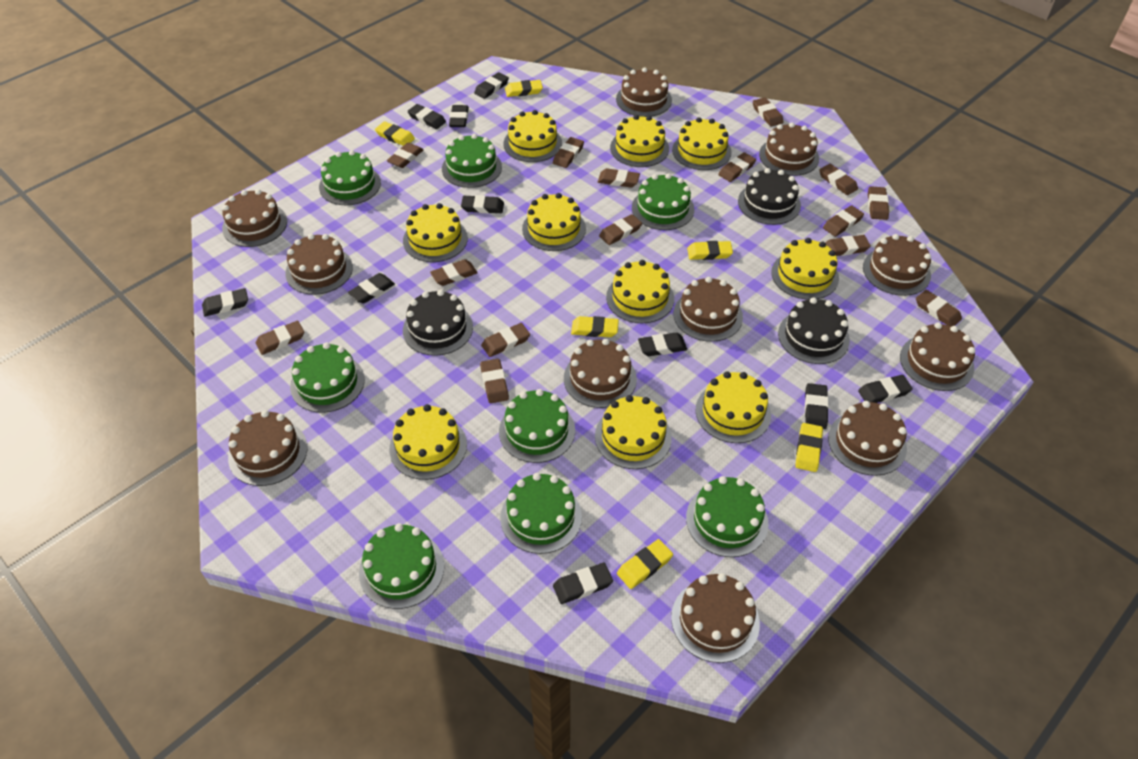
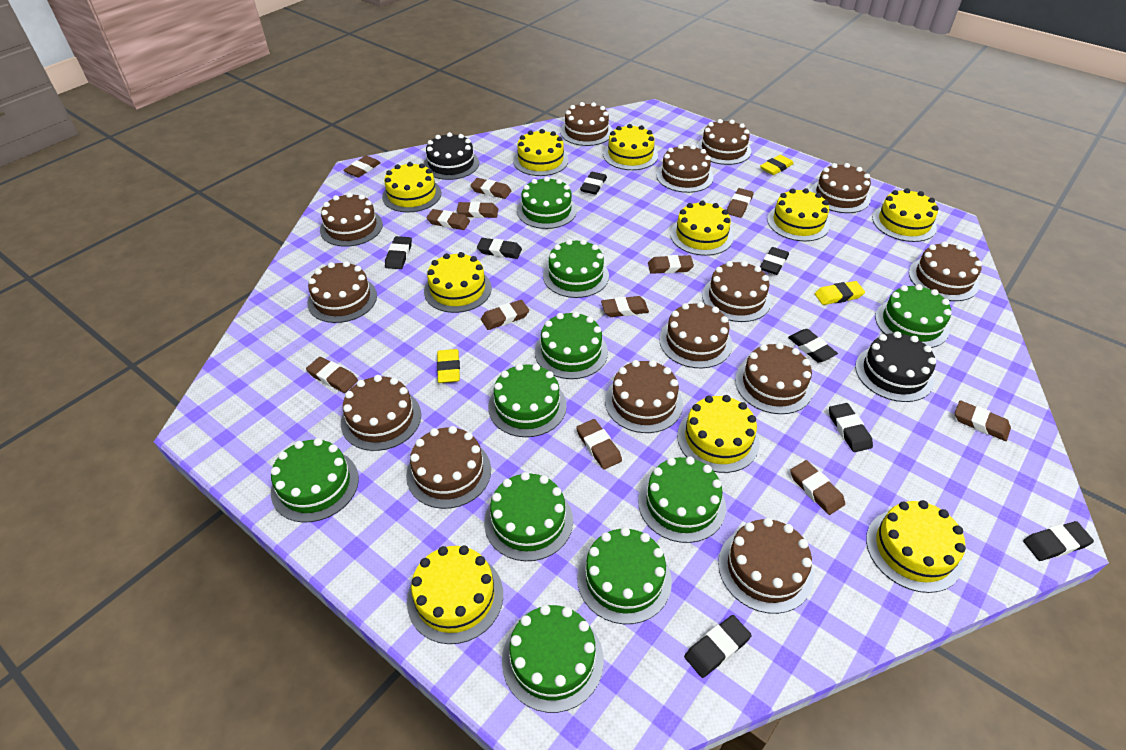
black cake: [403,290,473,356] [738,168,801,225] [778,297,850,364] = 3 -> [423,132,479,180] [855,331,936,402] = 2
black eraser: [202,288,248,317] [348,273,395,303] [408,104,446,129] [449,105,469,127] [461,195,504,213] [474,72,509,99] [553,563,613,604] [638,332,687,356] [805,383,829,429] [858,375,913,403] = 10 -> [385,236,412,269] [477,238,522,259] [580,172,607,195] [684,615,752,678] [760,247,789,275] [788,329,838,362] [829,403,873,452] [1023,521,1094,561] = 8
brown cake: [222,189,287,247] [228,410,308,486] [285,234,353,295] [564,338,637,408] [616,67,672,117] [671,573,760,663] [674,277,743,342] [759,123,819,176] [828,401,907,476] [863,234,931,296] [900,322,976,391] = 11 -> [307,261,377,323] [320,192,383,247] [341,375,421,451] [406,426,491,509] [560,102,613,146] [605,360,683,433] [656,144,714,193] [659,302,732,368] [697,119,751,165] [702,261,771,322] [718,518,813,614] [735,343,813,414] [810,163,871,213] [909,242,982,301] = 14
brown eraser: [256,321,304,355] [387,143,423,168] [430,259,478,286] [480,359,509,403] [481,323,530,357] [553,137,584,168] [598,168,640,188] [599,214,642,245] [718,152,756,182] [753,97,784,127] [819,164,858,195] [823,205,864,237] [826,235,871,256] [868,186,889,220] [916,290,962,326] = 15 -> [306,357,358,393] [343,156,381,178] [426,209,470,230] [457,201,498,218] [470,178,512,199] [481,300,529,330] [576,419,622,470] [601,296,649,317] [648,255,694,274] [727,188,754,218] [791,460,845,515] [955,400,1011,441] = 12
green cake: [290,342,365,413] [319,150,381,205] [359,523,444,609] [442,134,502,188] [499,389,575,463] [500,473,582,554] [632,173,694,230] [686,476,768,557] = 8 -> [271,438,359,523] [484,472,573,561] [488,364,567,437] [502,605,604,713] [517,177,577,229] [535,311,608,379] [543,239,609,298] [577,527,672,624] [638,456,726,543] [875,284,952,348] = 10
yellow eraser: [375,121,415,146] [505,80,543,97] [571,316,619,337] [617,539,673,589] [687,241,733,260] [795,423,823,472] = 6 -> [437,349,460,383] [760,155,794,175] [815,281,865,305] = 3

